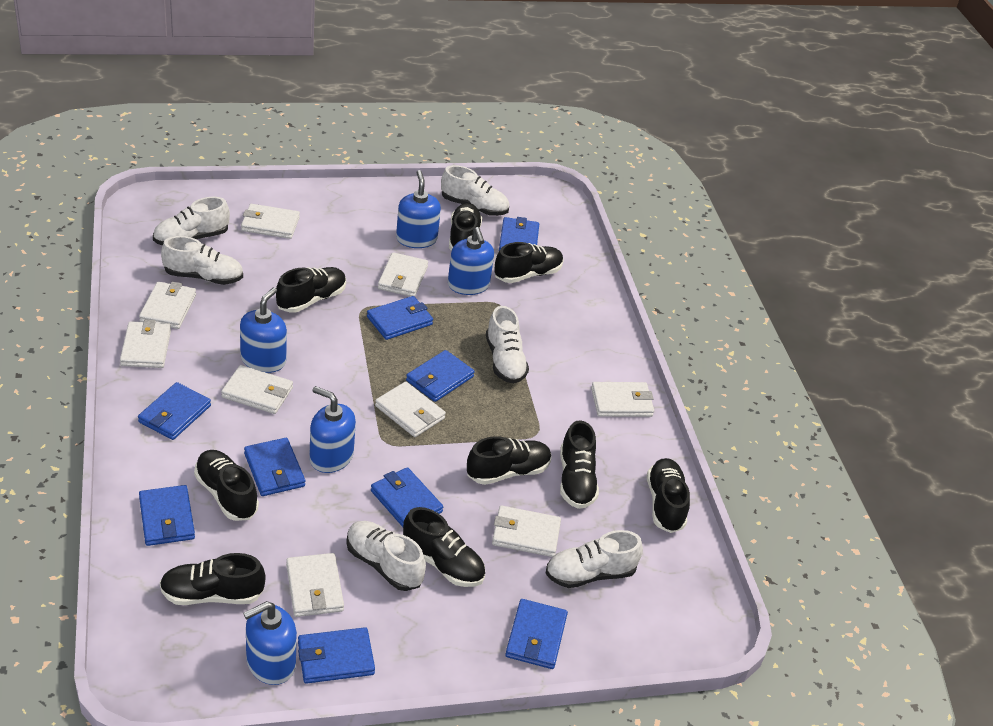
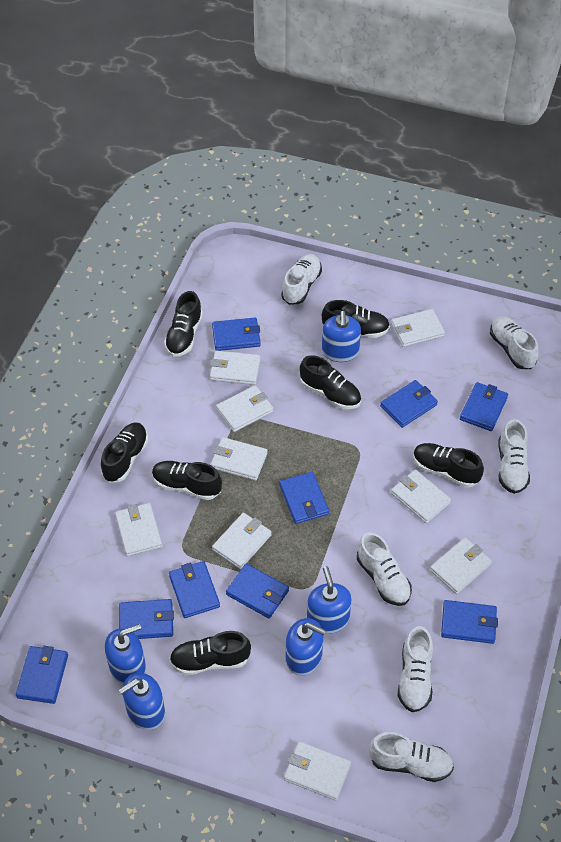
black shoe: [160,553,266,605] [194,450,259,521] [276,267,346,313] [403,507,485,587] [449,203,482,251] [467,436,551,485] [494,242,564,283] [560,420,599,509] [647,458,690,533] = 9 -> [101,422,148,483] [152,461,222,500] [164,291,203,357] [169,631,251,675] [300,355,361,409] [322,300,390,338] [413,443,484,487] = 7

